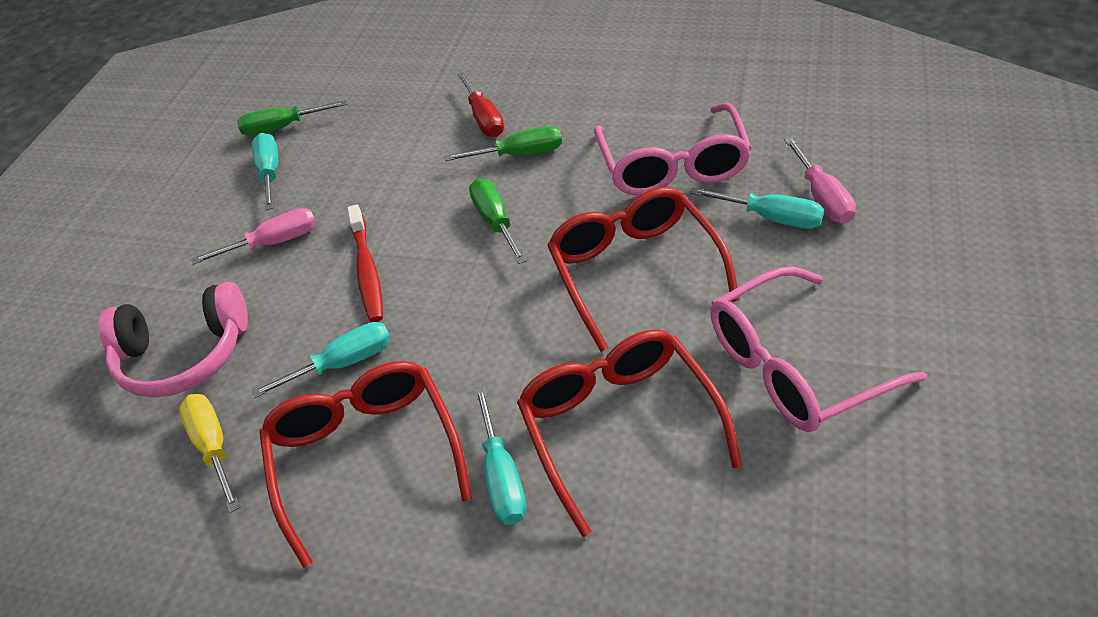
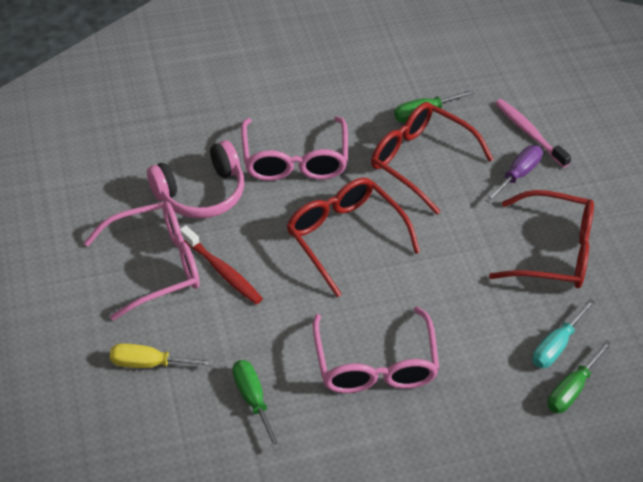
pink glasses: [594,103,752,195] [710,266,927,432] = 2 -> [84,201,200,320] [241,117,348,181] [313,307,439,393] = 3
pink screwdriver: [191,208,316,265] [784,137,856,224] = 2 -> none = 0
pink toothbrush: none = 0 -> [495,99,571,168] = 1
purple screwdriver: none = 0 -> [485,145,543,203] = 1
red screwdriver: [457,72,504,137] = 1 -> none = 0
turquoise screwdriver: [251,322,391,398] [252,133,278,210] [474,386,527,525] [691,187,824,229] = 4 -> [532,298,595,368] = 1

